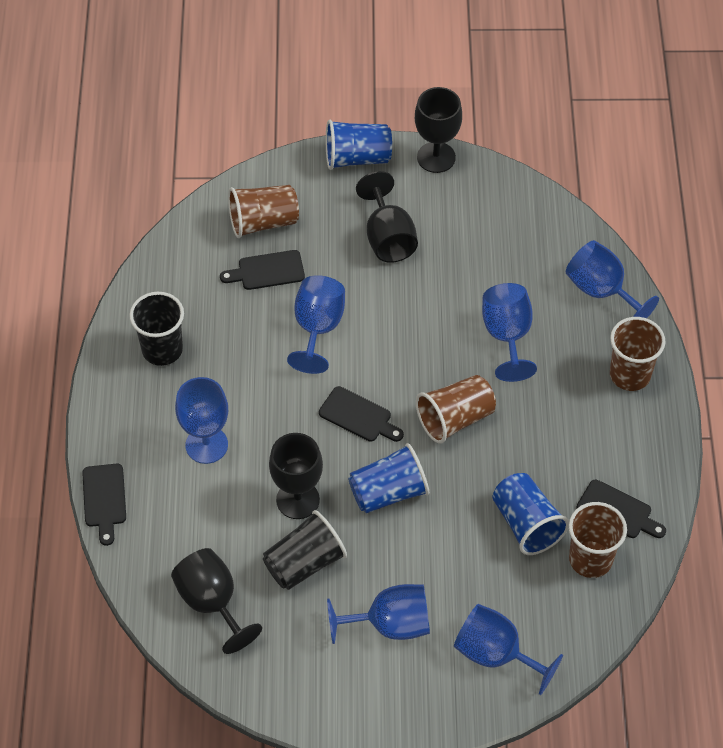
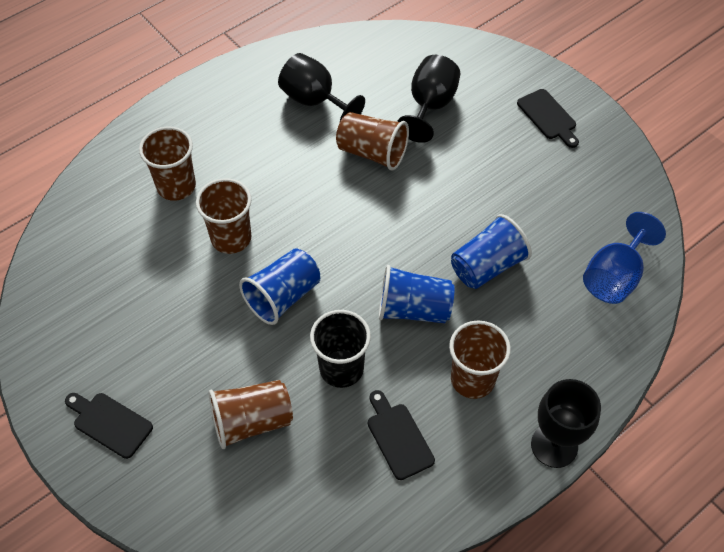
black cup: [129,292,184,366] [263,510,347,590] = 2 -> [310,310,371,388] = 1
black cutting board: [82,464,126,546] [220,250,305,290] [319,386,404,442] [576,480,666,538] = 4 -> [65,393,153,459] [368,390,435,480] [517,89,579,148] = 3
black goblet: [171,548,262,654] [269,433,323,519] [356,171,418,263] [415,87,462,173] = 4 -> [278,53,365,121] [397,55,460,143] [531,379,601,468] = 3
blue goblet: [175,377,228,464] [287,275,345,374] [327,584,430,644] [454,604,563,695] [482,283,537,382] [566,240,659,318] = 6 -> [583,212,666,304] = 1
brown cup: [228,185,299,238] [416,375,496,444] [569,502,627,578] [610,317,665,391] = 4 -> [139,127,196,201] [196,178,252,254] [209,380,293,449] [336,112,409,171] [449,320,511,399] = 5

